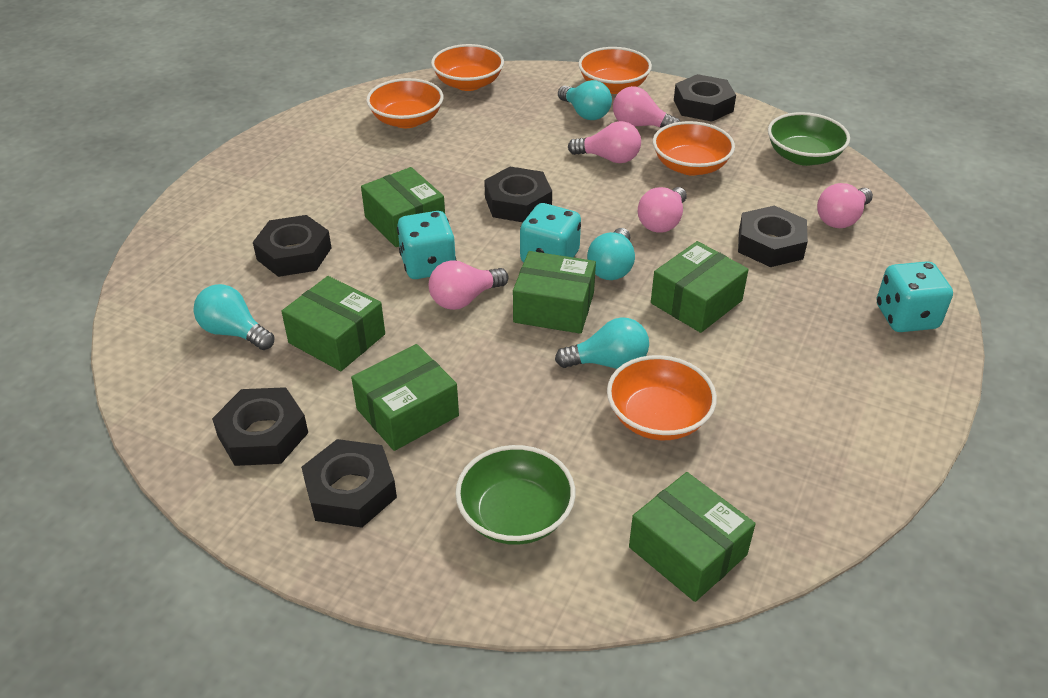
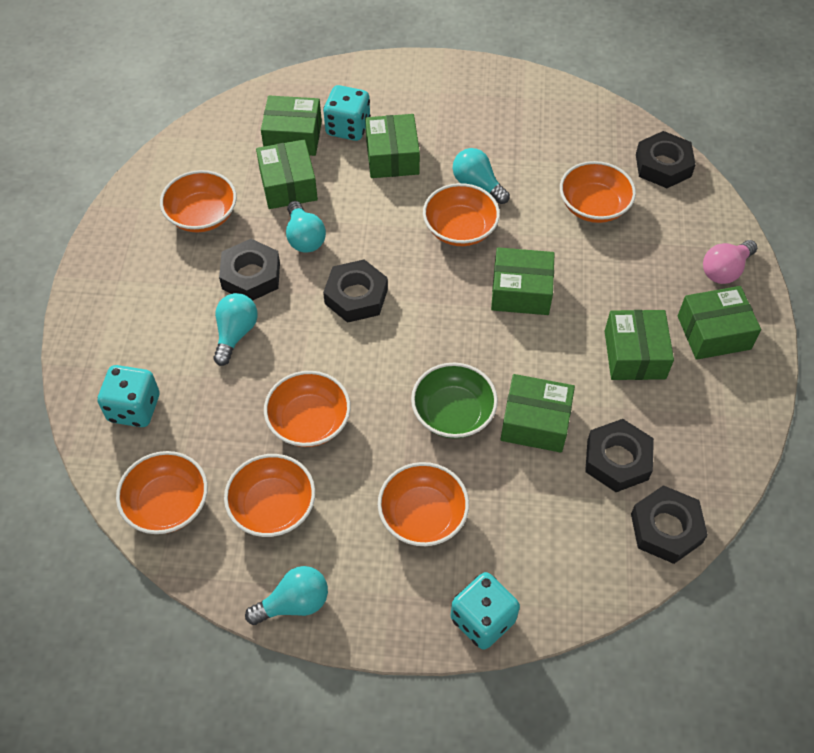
black nut: [212,387,308,466] [253,215,331,277] [301,439,397,528] [484,167,552,222] [674,74,736,122] [738,206,808,267] = 6 -> [219,239,280,301] [323,259,388,323] [585,419,654,492] [631,485,708,564] [636,131,696,188] = 5
green bowl: [455,445,575,545] [768,112,850,166] = 2 -> [411,363,498,439] = 1
green box: [281,276,385,371] [351,344,459,451] [361,167,445,247] [513,251,596,334] [629,472,756,602] [651,241,749,333] = 6 -> [256,140,318,209] [261,96,322,156] [365,114,420,178] [491,247,555,315] [500,374,575,453] [605,310,674,380] [678,286,761,360] = 7
orange bowl: [366,78,444,128] [431,44,504,91] [578,47,652,94] [607,355,717,440] [653,121,735,176] = 5 -> [116,451,208,534] [160,170,237,232] [224,454,315,537] [264,371,351,447] [378,462,469,546] [423,183,500,246] [560,161,636,223] = 7
pink light bulb: [429,260,508,310] [568,121,641,163] [613,86,680,128] [638,187,687,233] [817,183,873,228] = 5 -> [703,240,757,284] = 1

